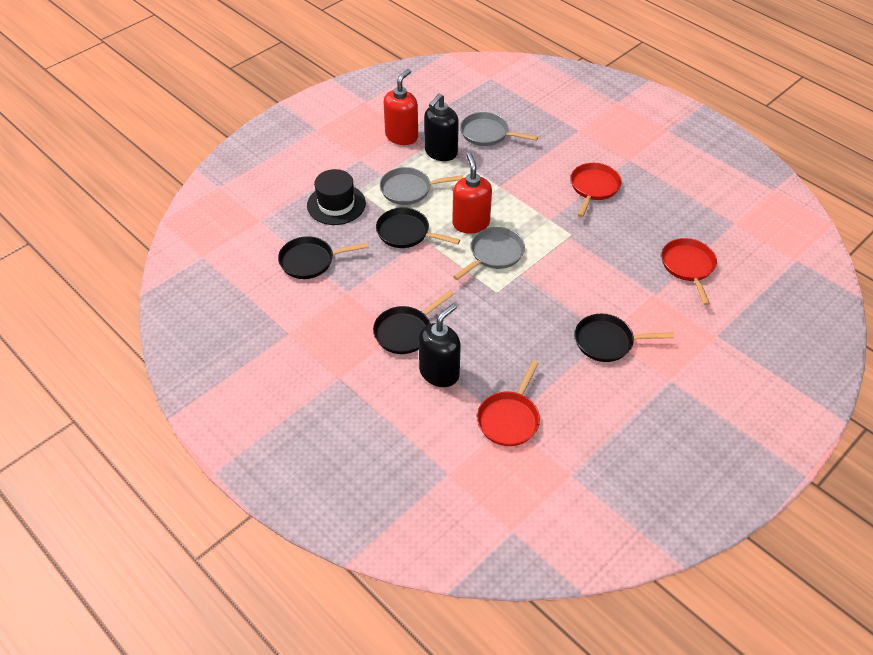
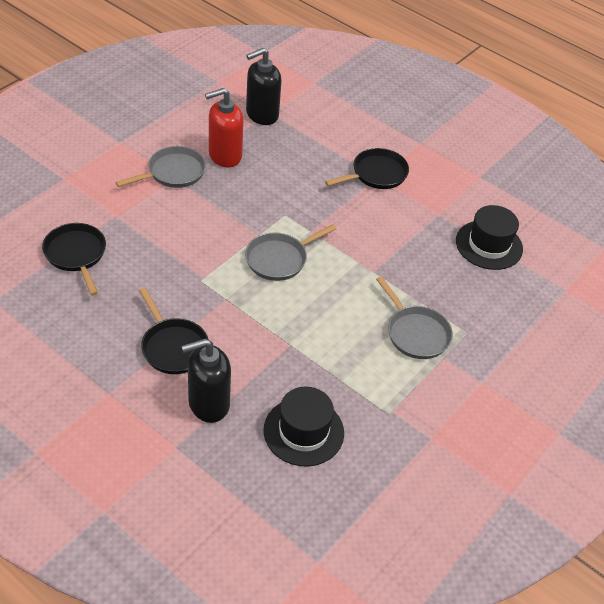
black hat: [307,169,366,225] = 1 -> [264,387,344,466] [456,205,523,270] = 2
black pan: [278,236,368,279] [373,290,454,354] [376,208,460,248] [575,314,674,362] = 4 -> [42,223,106,296] [139,288,209,374] [325,148,409,189] = 3
red pan: [477,361,540,446] [571,163,622,217] [662,238,717,305] = 3 -> none = 0
red soap dispenser: [383,69,418,145] [452,153,492,234] = 2 -> [205,88,244,168] = 1

